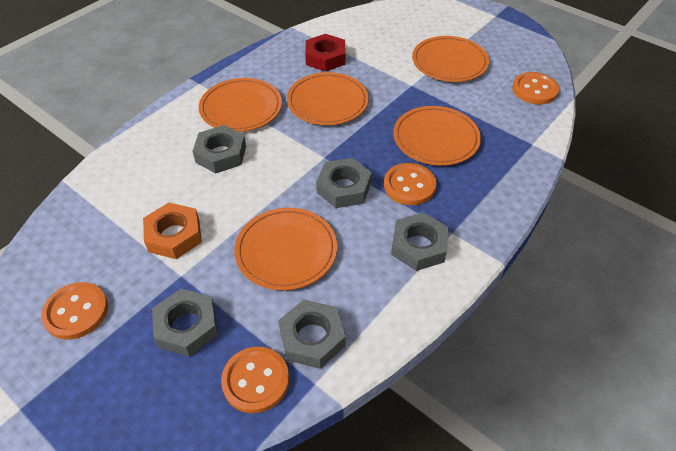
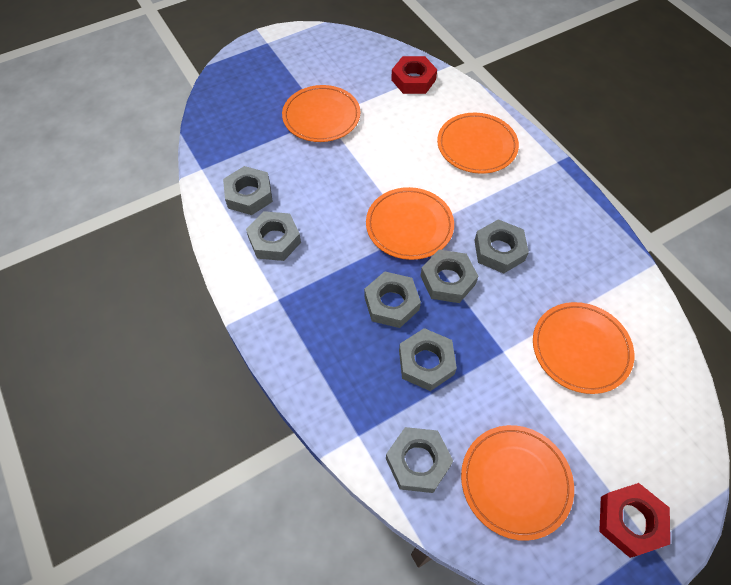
grey nut: [152,289,218,357] [192,125,246,173] [278,300,346,369] [316,158,372,208] [391,212,449,271] = 5 -> [223,166,273,215] [246,211,301,261] [364,271,421,328] [386,427,453,493] [399,328,457,391] [421,250,478,303] [474,219,529,273] = 7
orange button: [41,282,108,340] [221,347,289,413] [384,163,436,205] [512,72,559,104] = 4 -> none = 0
orange nut: [143,202,202,259] = 1 -> none = 0
red nut: [305,34,346,72] = 1 -> [391,56,437,94] [599,483,670,558] = 2

